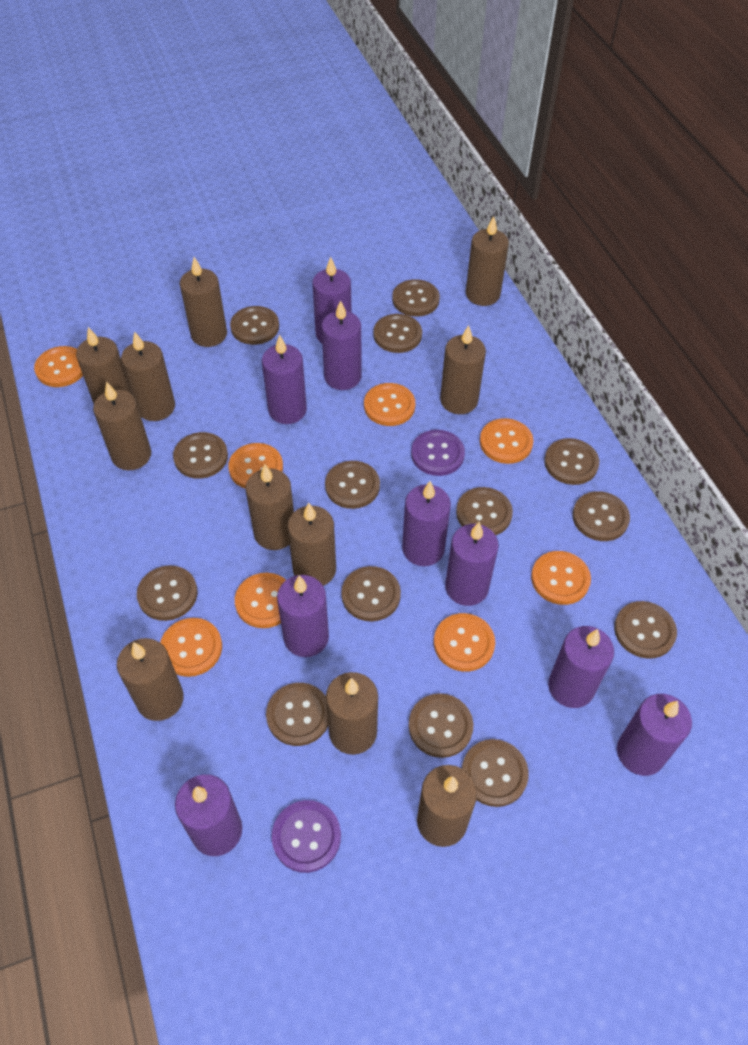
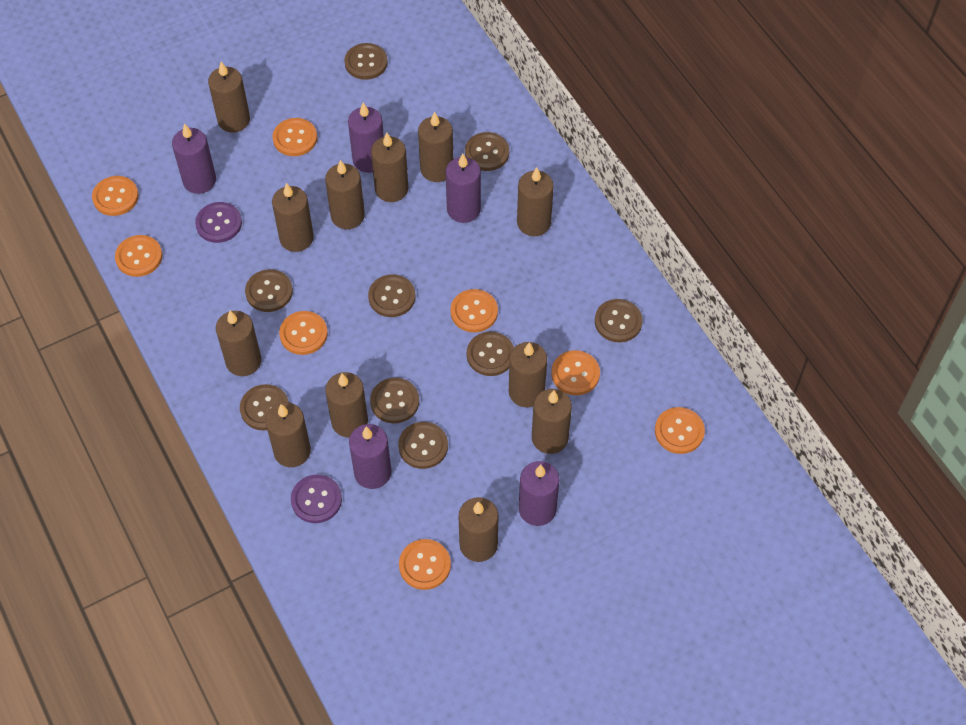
brown button: [137,565,198,621] [173,432,228,479] [230,306,279,345] [266,683,328,746] [325,461,380,509] [341,566,401,621] [374,314,422,353] [392,279,440,317] [409,693,473,758] [456,487,513,535] [462,739,529,807] [544,438,599,485] [572,491,630,541] [614,601,677,659] = 14 -> [240,384,289,430] [245,269,293,312] [344,43,388,80] [368,274,416,317] [370,378,419,423] [398,422,448,469] [465,132,509,171] [467,332,514,376] [595,299,643,343] = 9
brown candle: [76,327,131,403] [93,381,151,470] [117,638,184,721] [121,331,175,421] [180,257,227,347] [245,464,294,550] [287,503,336,586] [326,672,378,755] [417,765,477,847] [440,325,486,414] [466,216,509,306] = 11 -> [208,62,250,133] [216,311,261,376] [265,402,311,467] [272,183,314,252] [325,160,365,229] [325,372,368,437] [371,133,408,202] [418,112,453,182] [459,497,498,562] [509,342,547,407] [517,167,554,236] [532,389,572,454] = 12
purple candle: [175,774,242,856] [262,335,307,424] [277,575,329,657] [312,257,352,343] [321,300,362,390] [402,481,451,566] [445,522,499,606] [548,626,614,708] [617,694,692,776] = 9 -> [172,124,216,194] [348,103,384,173] [349,424,391,489] [446,154,481,223] [519,461,560,526] = 5

